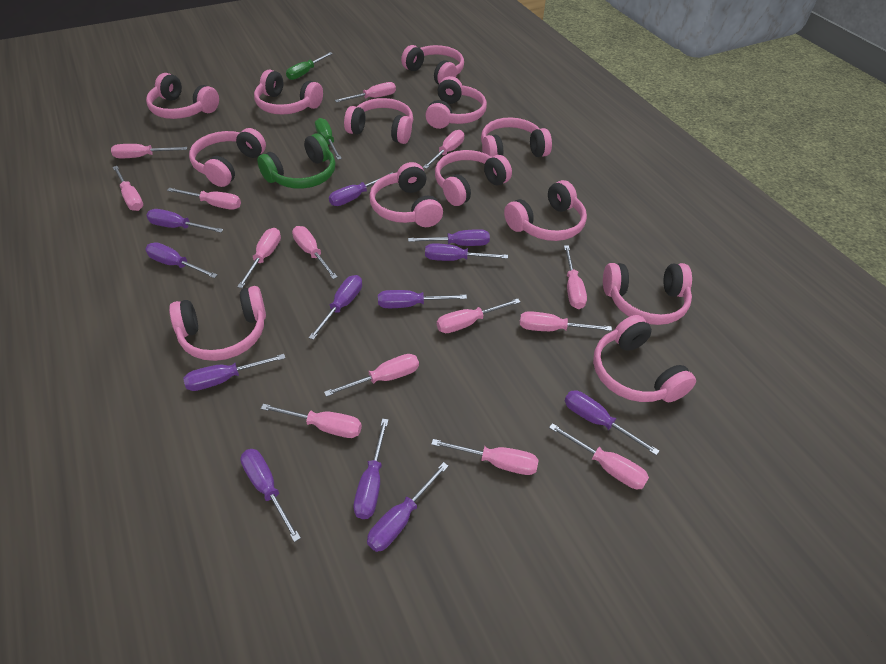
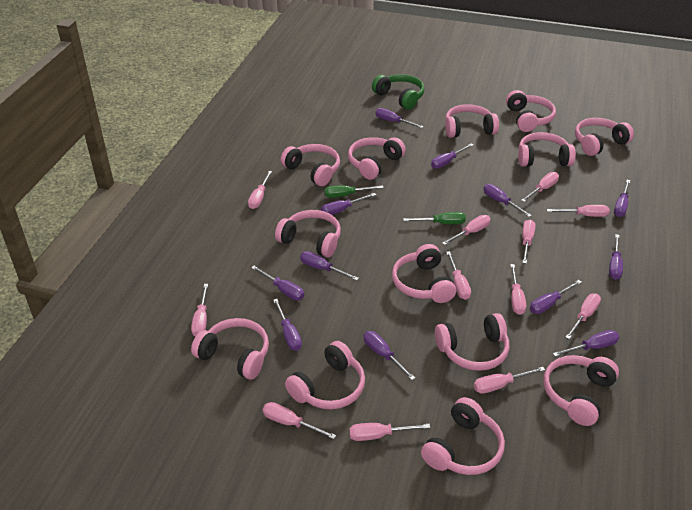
pink screwdriver: [111,144,187,158] [113,166,144,211] [167,188,241,210] [237,228,281,288] [261,404,362,438] [292,226,337,279] [324,354,419,397] [335,82,396,102] [423,130,464,169] [431,439,539,475] [437,298,520,333] [520,311,612,331] [549,423,649,489] [564,245,587,309] = 14 -> [191,284,208,336] [248,171,272,209] [263,402,336,439] [349,423,430,441] [442,215,491,245] [446,251,471,300] [474,367,545,394] [510,264,526,315] [521,172,559,202] [522,220,536,264] [547,205,610,217] [565,294,601,339] = 12

